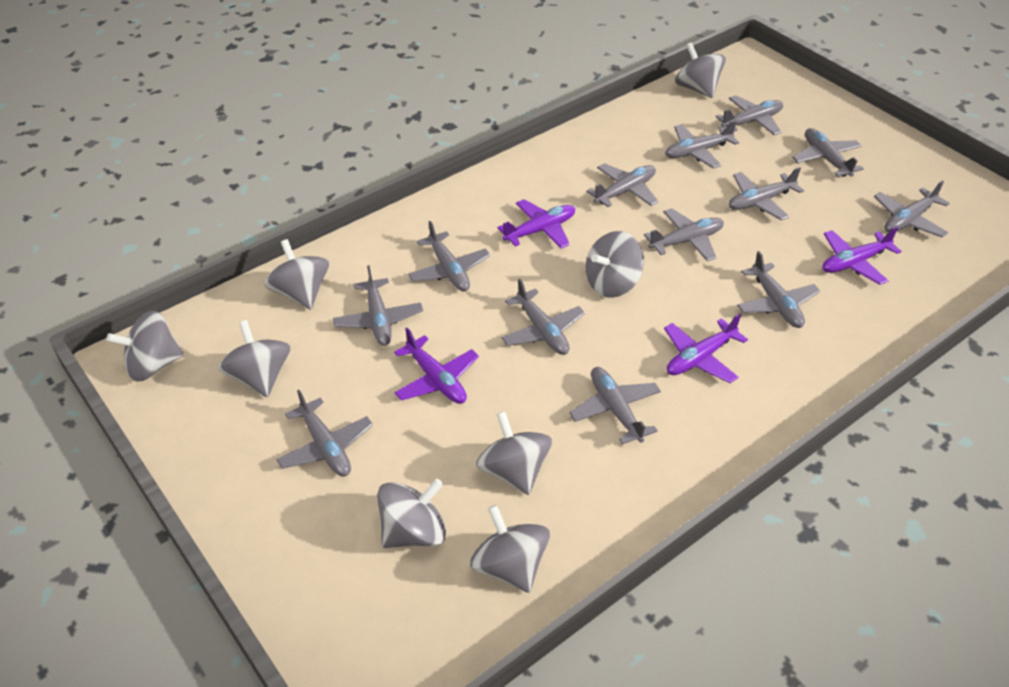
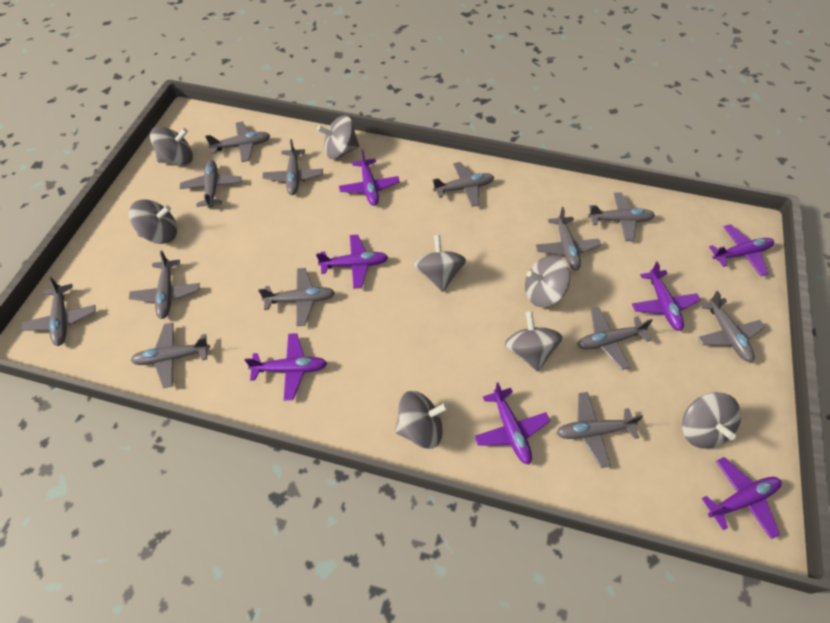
purple plane: [394,328,479,404] [498,199,575,249] [664,313,748,383] [822,227,902,285] = 4 -> [245,333,327,401] [316,235,388,289] [339,149,400,206] [474,382,550,464] [632,261,701,331] [702,457,782,539] [709,224,774,276] = 7

